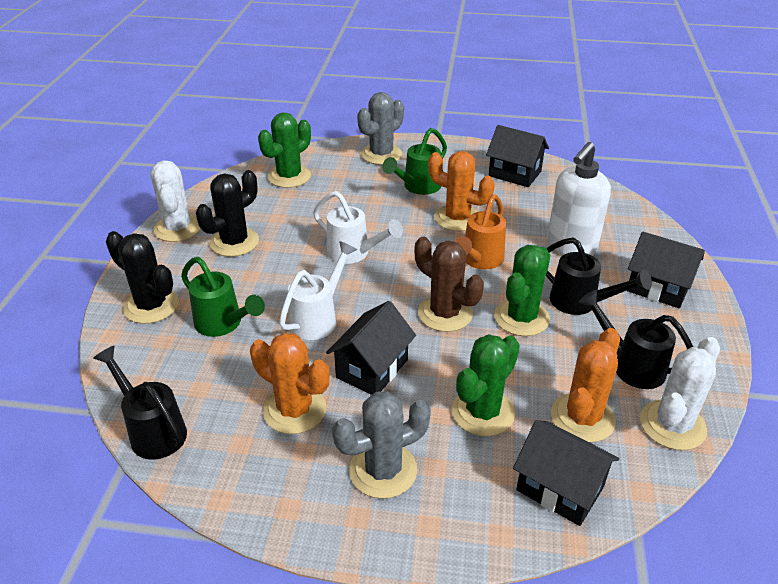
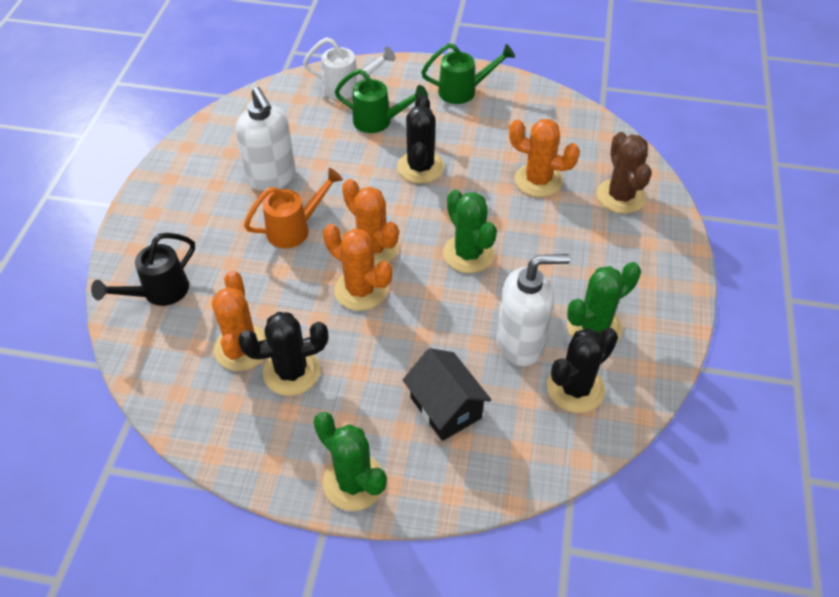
black cactus: [106,231,179,324] [196,170,259,257] = 2 -> [238,312,328,396] [397,95,444,184] [547,328,618,413] = 3
black house: [326,301,416,395] [486,125,549,187] [513,420,619,526] [627,232,705,308] = 4 -> [403,348,492,441] = 1
black watering can: [93,346,187,459] [546,238,652,315] [579,290,693,389] = 3 -> [91,233,195,306] = 1
grey cactus: [332,391,431,499] [357,92,404,165] = 2 -> none = 0
orange cactus: [250,333,330,434] [428,151,495,231] [551,328,620,443] = 3 -> [212,270,266,371] [323,224,392,311] [342,179,399,266] [509,119,580,197] = 4
white cactus: [151,160,201,242] [640,337,720,450] = 2 -> none = 0
white soap dispenser: [547,142,611,256] = 1 -> [236,87,296,191] [497,254,570,366] = 2
white watering can: [279,241,357,340] [313,191,403,264] = 2 -> [303,37,395,99] = 1

